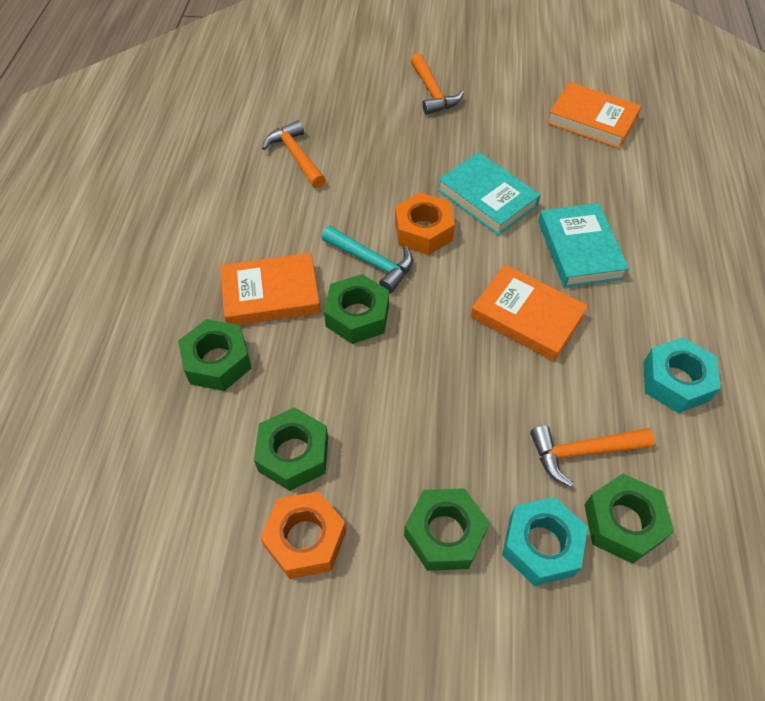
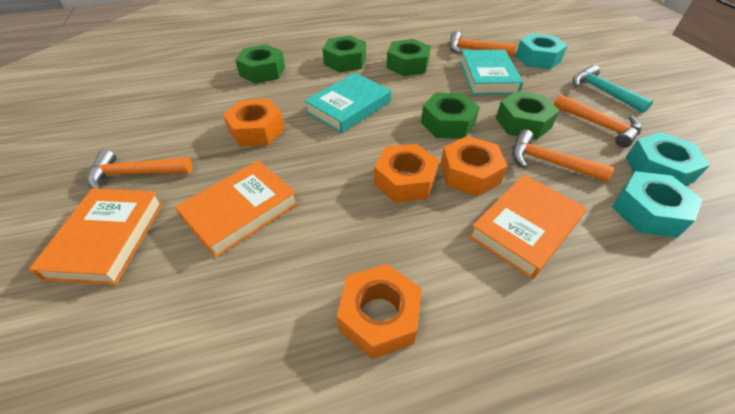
orange hammer: [262,120,326,188] [411,53,464,115] [530,425,655,487] = 3 -> [87,150,192,189] [449,31,516,56] [512,129,614,182] [554,94,642,148] = 4
orange nut: [260,491,346,579] [395,192,455,255] = 2 -> [223,99,285,147] [337,264,422,359] [374,144,439,203] [440,136,507,196] = 4
turquoise nut: [502,497,588,586] [643,337,721,413] = 2 -> [516,33,568,69] [612,171,703,238] [626,132,710,186] = 3

